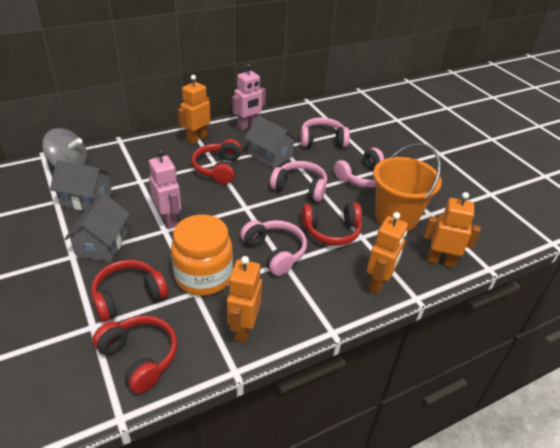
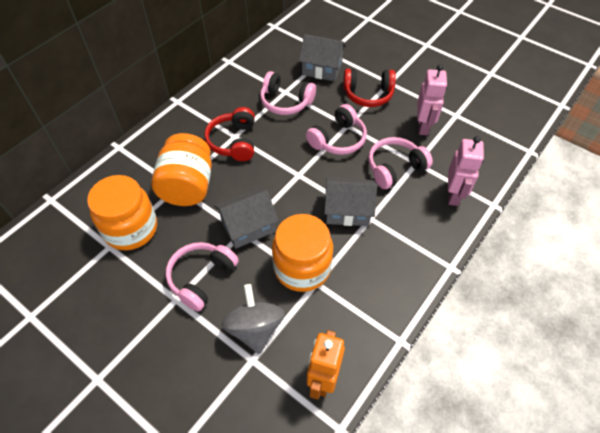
orange bucket: [373,143,442,231] = 1 -> none = 0
orange jar: [171,215,233,296] = 1 -> [87,175,157,251] [151,133,212,206] [272,214,333,292] = 3
orange robot: [178,75,210,144] [227,256,262,342] [367,212,408,294] [424,192,480,268] = 4 -> [307,330,345,399] = 1
red headphones: [91,260,168,322] [92,315,177,394] [191,139,242,184] [302,203,362,246] = 4 -> [204,107,255,161] [343,69,396,107] = 2

